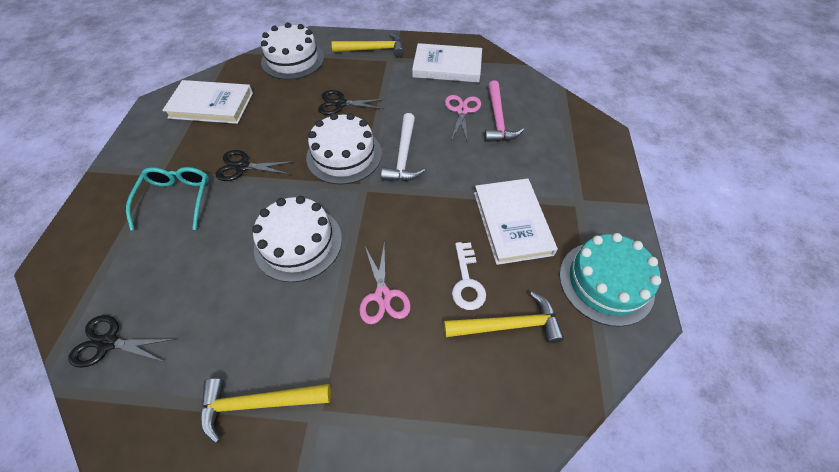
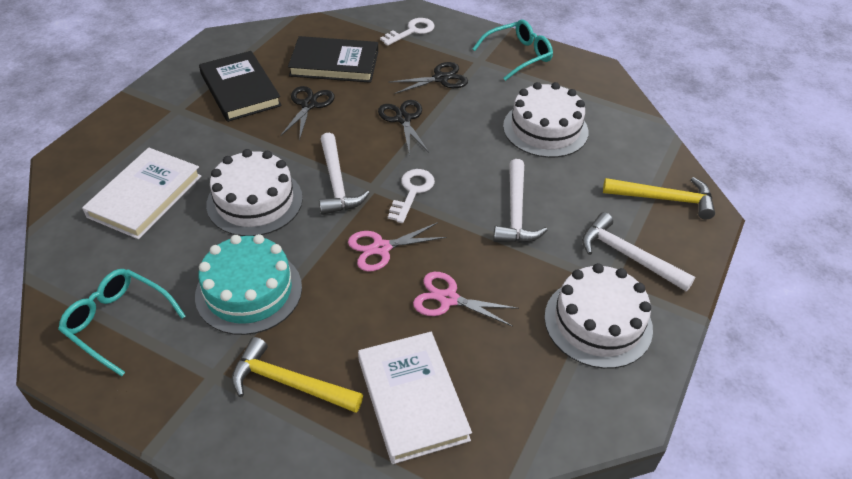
black book: none = 0 -> [199,51,282,122] [288,36,378,83] = 2
pink hammer: [484,81,524,142] = 1 -> none = 0
turquoise glasses: [126,167,209,231] = 1 -> [58,269,186,376] [473,20,553,81] = 2
white book: [162,80,253,124] [412,43,482,83] [474,178,558,265] = 3 -> [82,148,201,239] [358,332,472,464] = 2
white hammer: [381,113,425,181] = 1 -> [319,132,370,215] [493,159,547,243] [582,212,695,292] = 3
white key: [452,242,486,310] = 1 -> [380,18,435,46] [388,169,435,223] = 2
yellow hammer: [201,378,331,444] [332,33,404,57] [444,292,564,343] = 3 -> [231,337,363,413] [603,177,715,220] = 2

